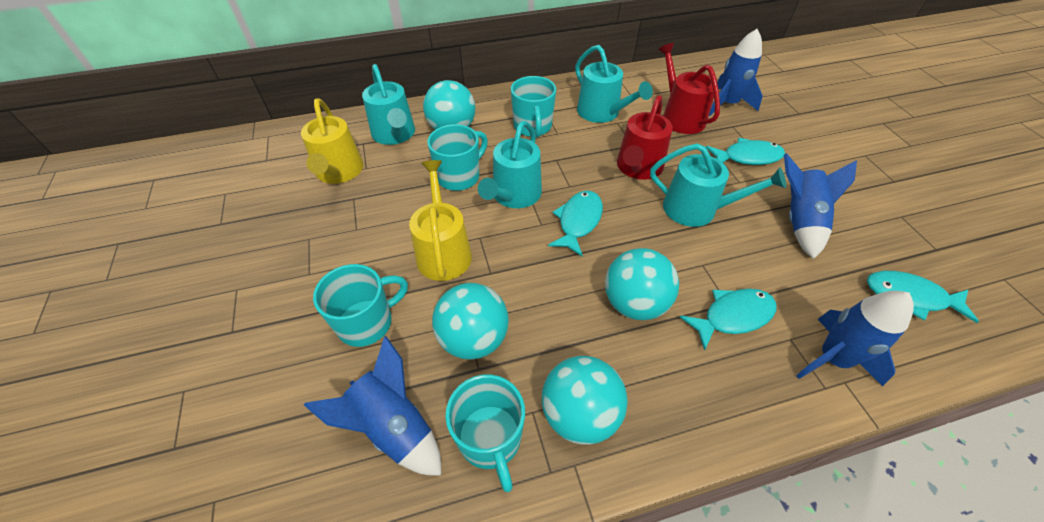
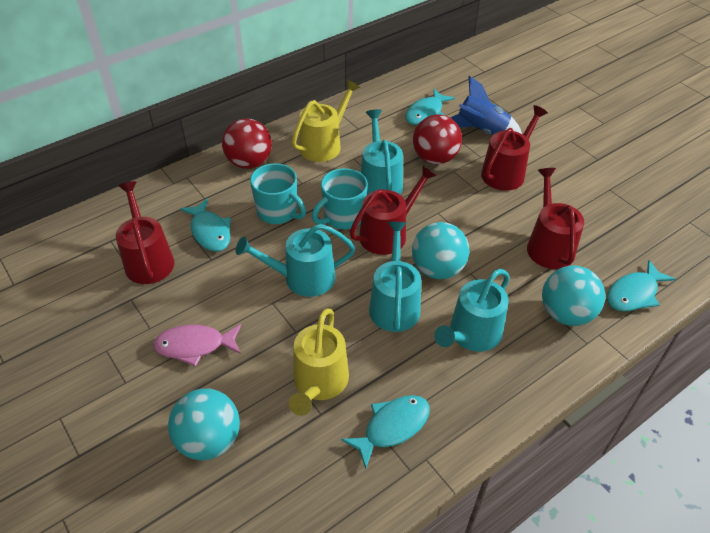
blue rocket: [304,336,441,476] [709,29,763,116] [784,153,857,259] [796,291,914,386] = 4 -> [451,76,522,135] = 1
pink fish: none = 0 -> [153,324,241,367] = 1
red ball: none = 0 -> [222,119,272,169] [413,114,462,164] = 2
red watering can: [617,95,673,180] [658,43,720,134] = 2 -> [116,181,174,284] [350,165,437,255] [481,105,548,191] [527,168,584,269] = 4
turquoise ball: [423,80,475,130] [432,283,509,360] [542,356,628,445] [605,248,679,320] = 4 -> [168,389,240,460] [412,222,469,279] [542,265,605,326] = 3
turquoise mug: [313,264,408,347] [427,124,488,191] [445,374,525,492] [511,76,556,137] = 4 -> [250,163,306,224] [312,168,368,229] = 2

